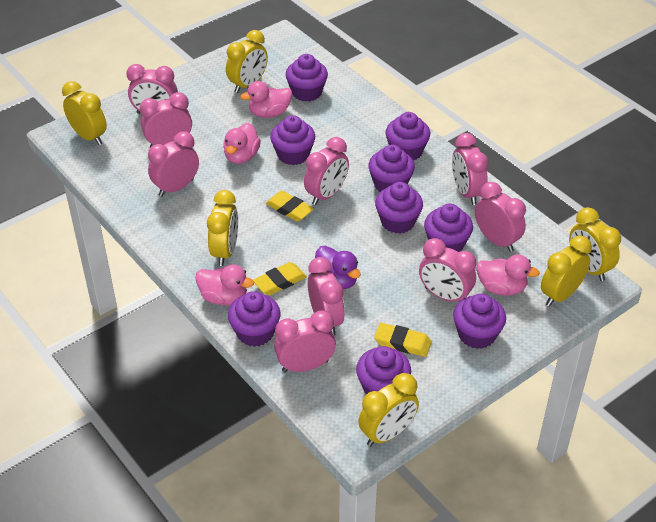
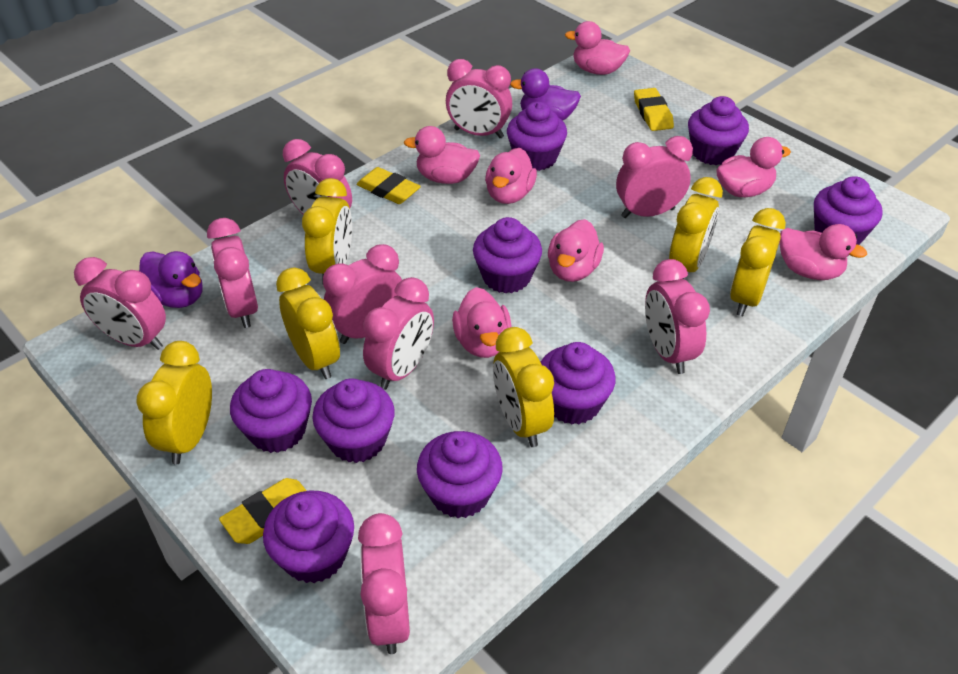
pink duck: [195,264,254,306] [223,123,261,164] [240,81,292,118] [477,255,540,296] = 4 -> [404,126,480,184] [452,287,512,358] [485,148,537,204] [548,219,604,282] [565,21,630,75] [716,137,791,197] [779,224,867,280] = 7
purple duck: [315,246,361,289] = 1 -> [139,251,203,308] [510,68,581,121] = 2

